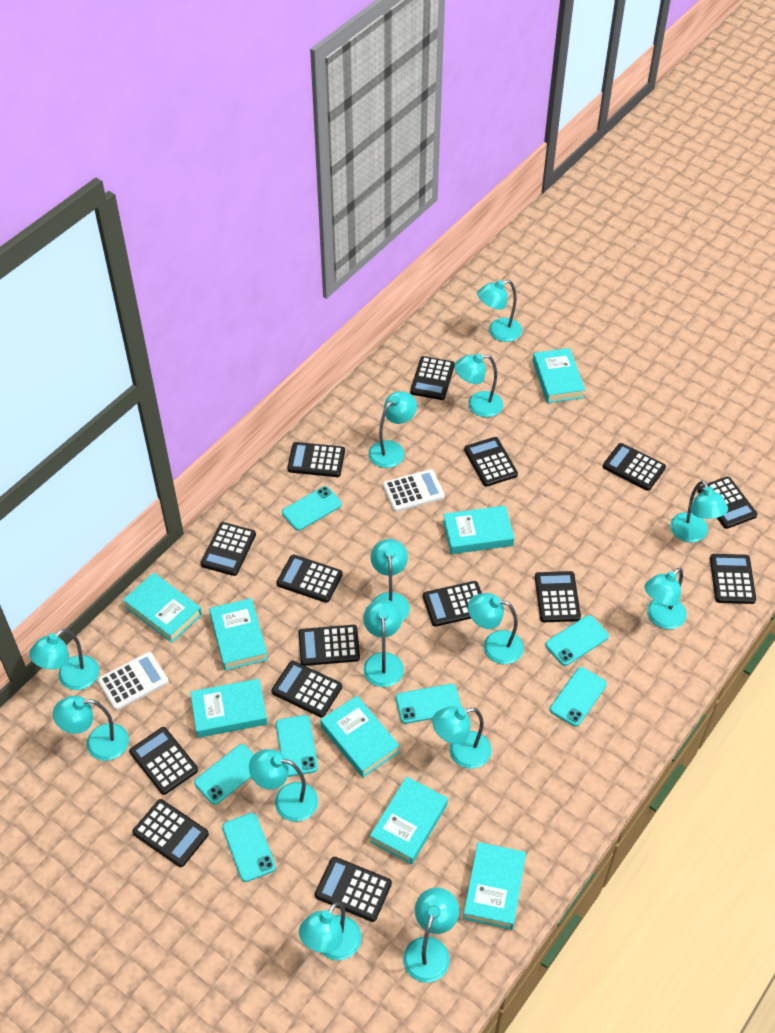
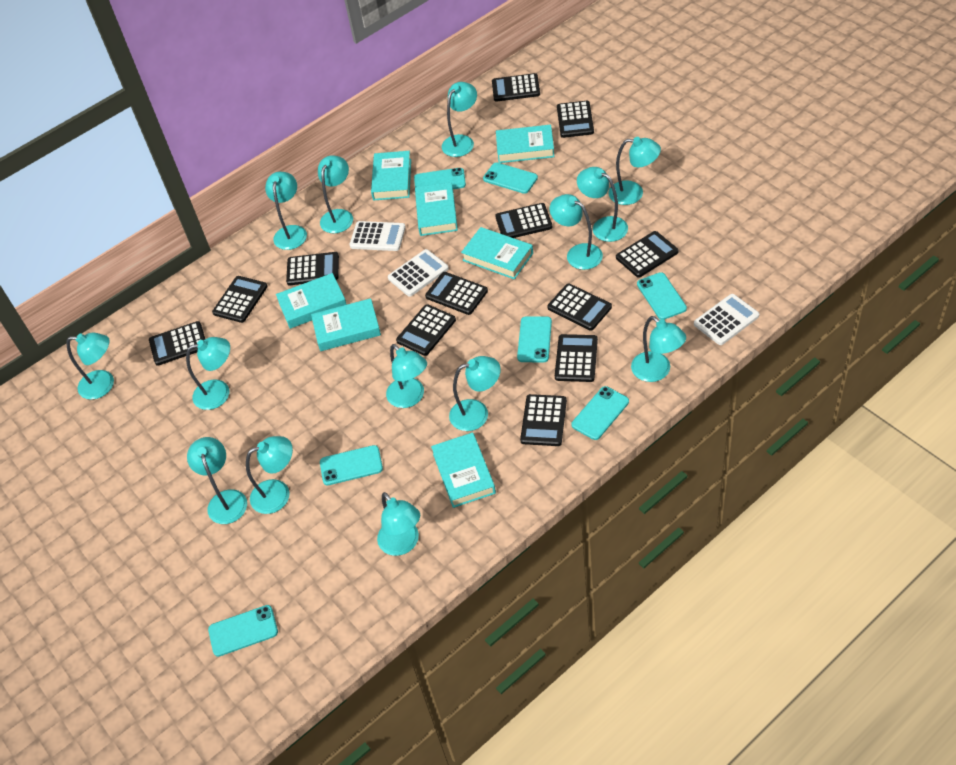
black calculator: [129,727,198,795] [132,799,209,867] [200,522,256,576] [272,661,342,717] [277,554,343,603] [287,442,345,477] [299,625,360,666] [315,857,392,922] [410,356,455,400] [423,581,482,627] [464,437,518,487] [535,571,581,622] [603,443,666,491] [697,476,757,529] [710,554,756,604] = 15 -> [149,321,205,366] [212,276,268,323] [286,252,339,285] [396,304,456,356] [425,272,488,315] [492,73,540,102] [495,203,553,238] [520,394,567,446] [547,284,612,331] [555,334,598,382] [557,101,594,138] [616,231,678,278] = 12
turquoise book: [123,573,202,643] [190,679,268,738] [209,598,268,671] [320,696,400,777] [370,776,448,865] [443,506,514,554] [463,842,526,930] [533,348,585,403] = 8 -> [276,273,347,329] [311,298,381,351] [371,151,411,200] [415,182,458,236] [431,433,496,508] [461,227,533,279] [496,125,555,163] = 7
white calculator: [98,652,169,710] [383,469,445,512] = 2 -> [350,221,406,251] [388,249,449,297] [694,294,759,345] = 3

